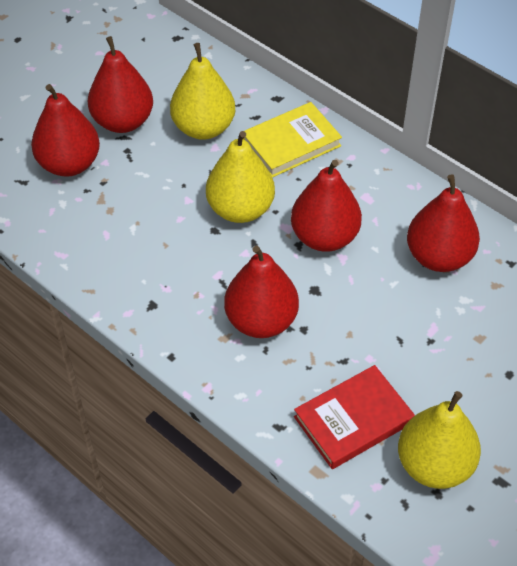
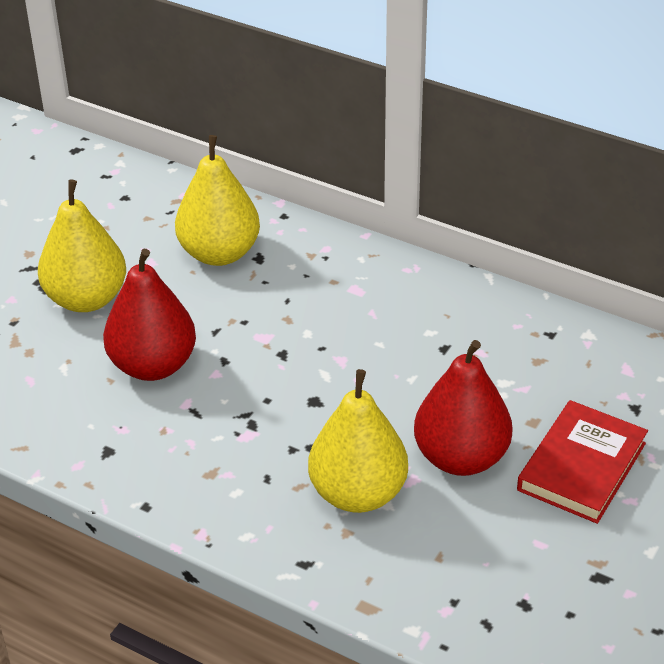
red pear: [31,84,100,177] [88,36,153,133] [224,246,299,338] [291,160,362,252] [407,174,480,272] = 5 -> [103,249,196,381] [414,340,512,476] = 2
yellow book: [243,102,342,178] = 1 -> none = 0

